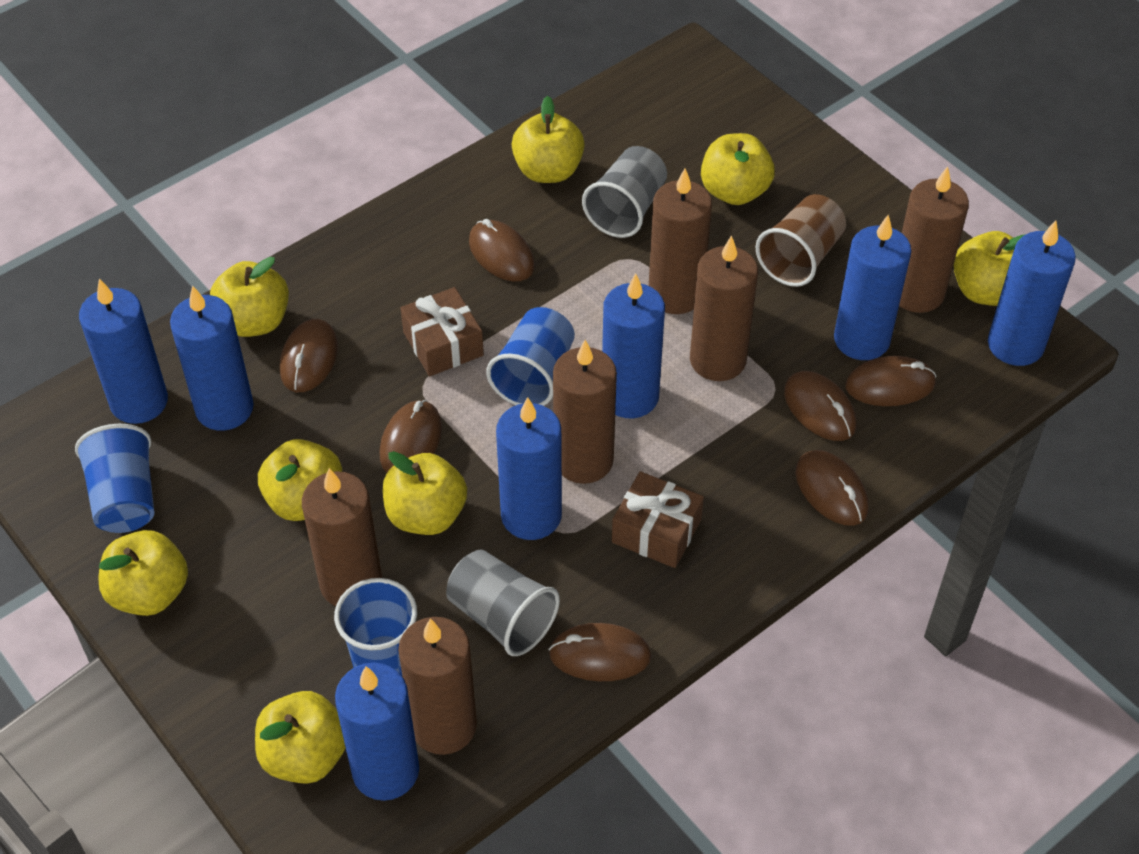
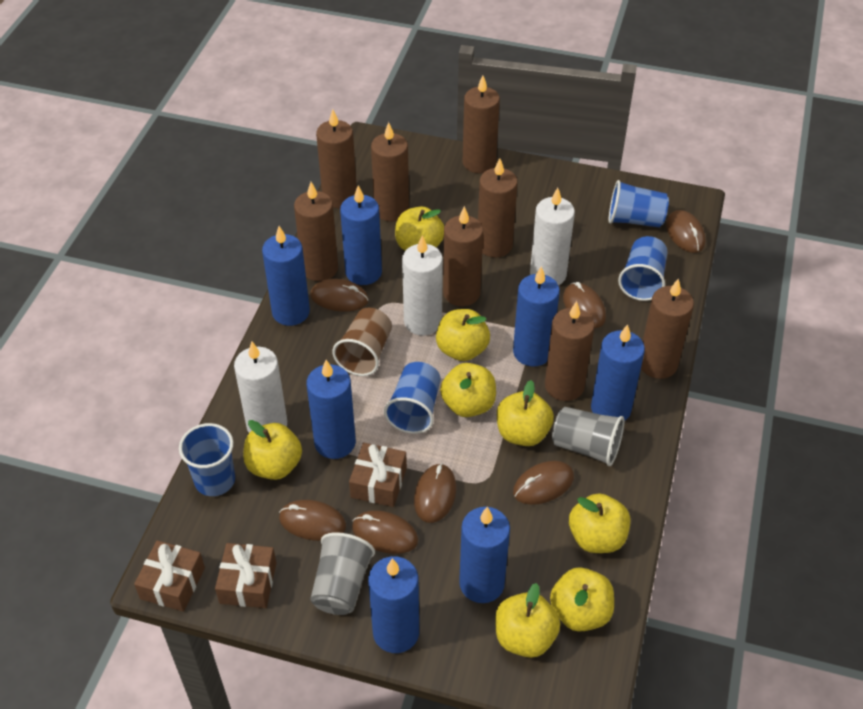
blue cup: [75,424,154,533] [334,578,417,676] [486,307,575,406] = 3 -> [179,423,235,496] [384,362,441,434] [609,180,669,228] [618,236,668,301] = 4
brown candle: [302,468,382,606] [398,617,477,755] [553,340,617,484] [649,168,712,314] [690,235,758,381] [899,166,969,313] = 6 -> [294,182,338,281] [316,109,357,208] [371,122,409,222] [443,206,483,306] [463,75,500,173] [478,158,518,258] [545,301,595,401] [641,279,694,379] = 8
brown gift: [400,287,484,376] [612,471,704,568] = 2 -> [134,540,205,612] [215,543,276,608] [349,443,407,507] = 3
white candle: none = 0 -> [234,342,287,433] [402,235,443,336] [530,188,575,286] = 3

